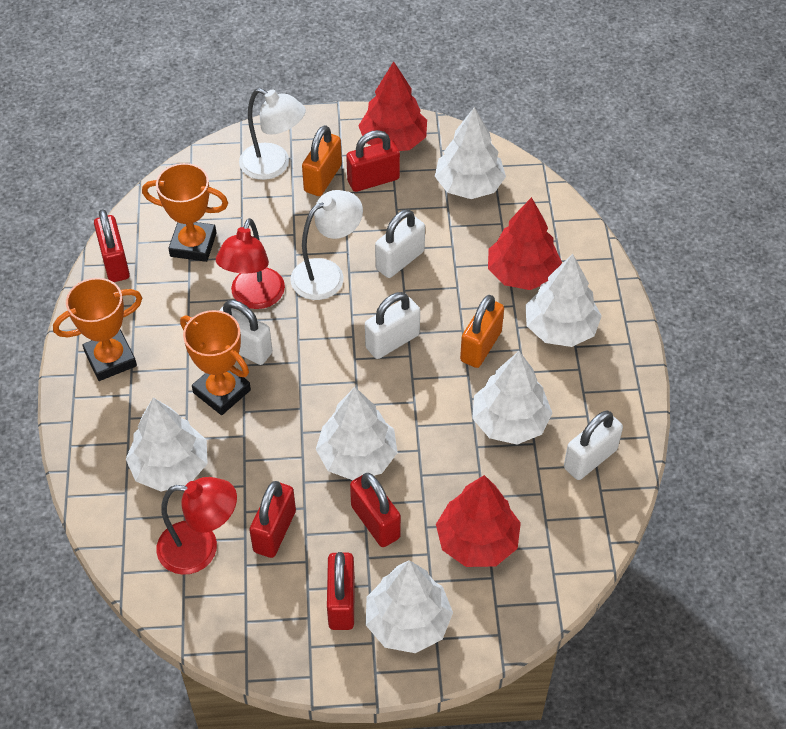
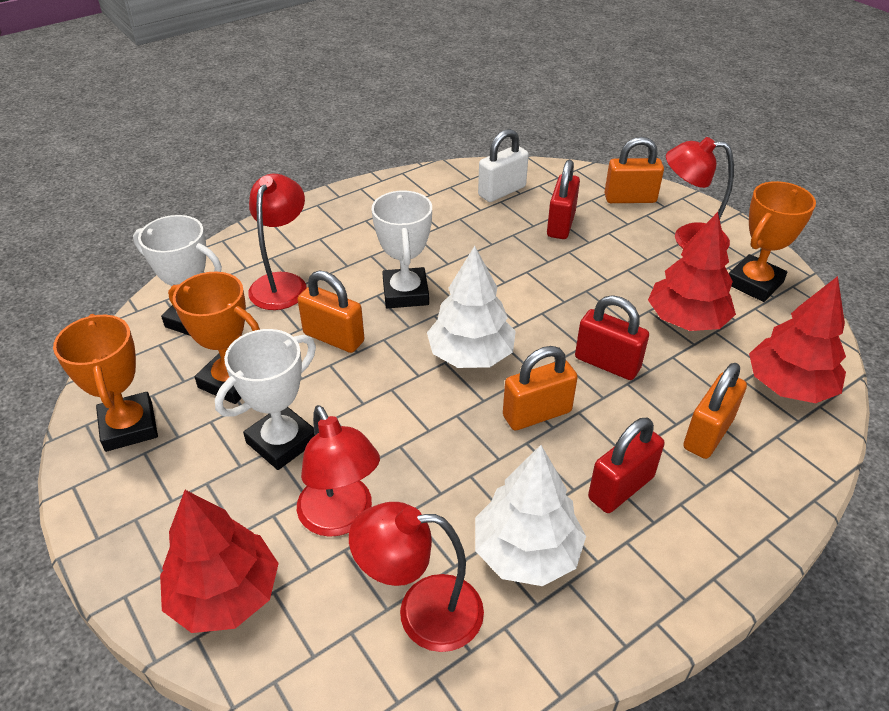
orange padlock: [302,125,342,196] [460,295,504,368] = 2 -> [297,271,364,353] [503,346,578,430] [604,137,664,203] [683,363,747,459] = 4
red lamp: [156,477,237,575] [216,218,285,309] = 2 -> [248,174,307,310] [297,405,380,537] [349,502,484,652] [666,137,734,250] = 4
red padlock: [94,209,130,282] [249,481,296,558] [327,552,355,630] [346,130,400,192] [350,473,401,547] = 5 -> [547,160,580,239] [575,295,649,380] [588,418,665,513] = 3
white lamp: [239,88,306,180] [290,190,363,300] = 2 -> none = 0
white padlock: [219,300,272,365] [365,292,420,359] [375,209,425,278] [564,411,623,480] = 4 -> [478,129,529,202] = 1
white tree: [126,398,208,491] [316,387,398,480] [366,560,453,653] [435,107,506,199] [472,351,552,444] [525,254,602,347] = 6 -> [427,246,516,368] [475,445,586,586] = 2
white trophy: none = 0 -> [133,215,222,336] [215,329,316,470] [371,191,432,308] = 3

